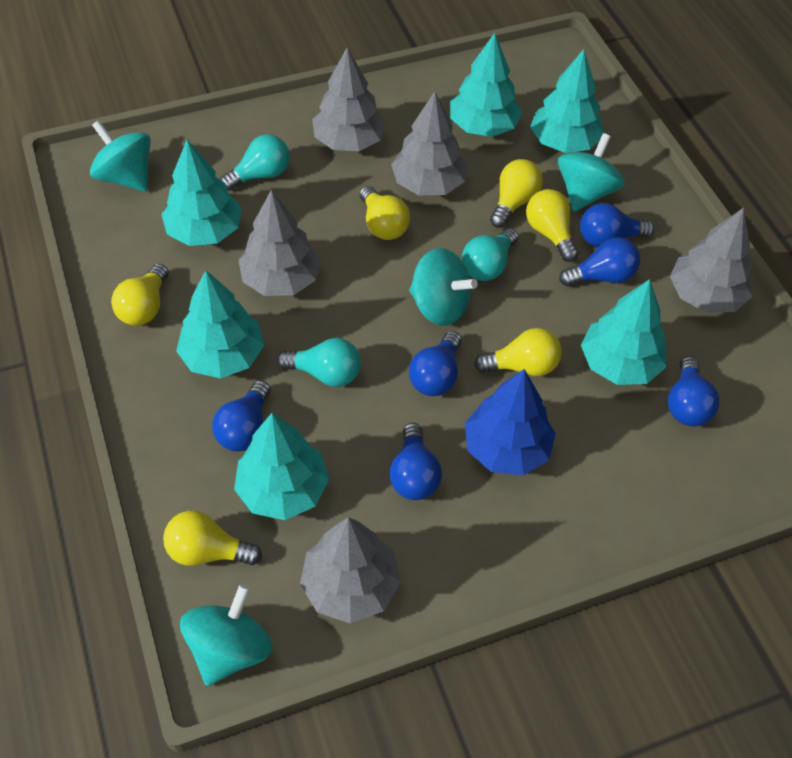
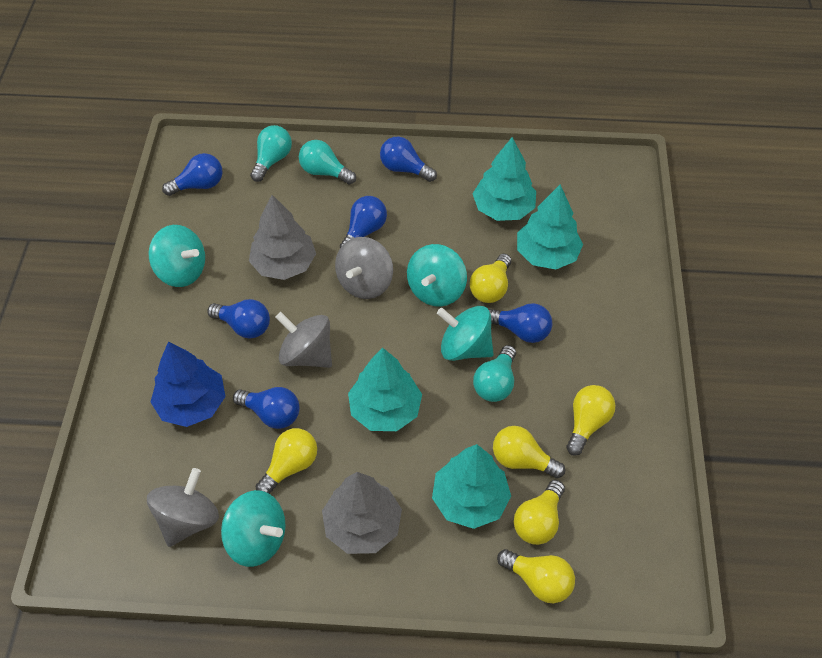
grey spinning top: none = 0 -> [147,468,219,547] [275,312,332,368] [335,237,393,299] = 3
grey tree: [238,190,321,296] [300,517,401,624] [312,48,386,151] [391,91,467,195] [670,208,753,313] = 5 -> [249,195,316,280] [322,472,402,554] = 2
turquoise tree: [161,140,242,246] [176,270,264,379] [234,413,329,520] [450,33,522,137] [530,49,604,153] [581,279,667,385] = 6 -> [348,348,422,431] [432,444,511,529] [473,137,536,221] [517,185,583,269] = 4

